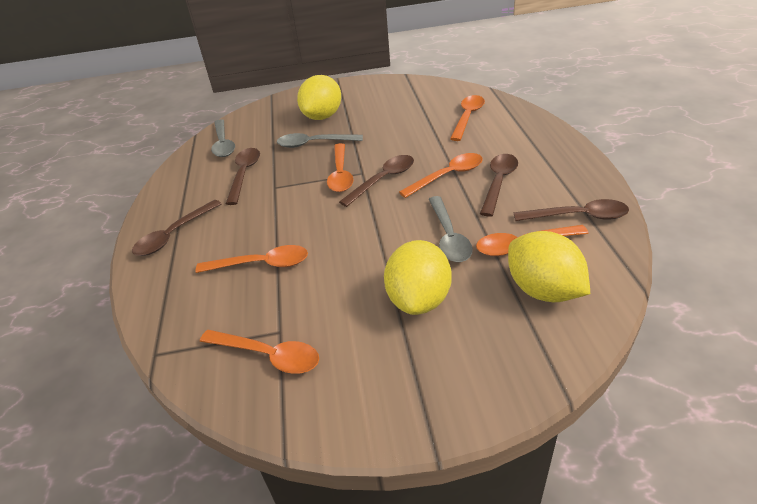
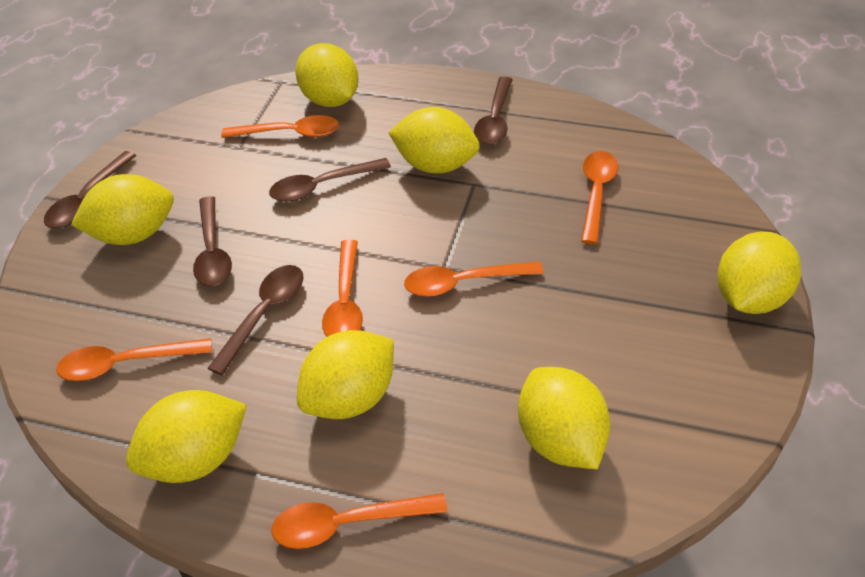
grey spoon: [211,119,235,157] [277,133,363,148] [429,196,473,262] = 3 -> none = 0
yellow lemon: [297,75,341,120] [384,240,452,315] [508,231,590,302] = 3 -> [71,174,174,245] [126,390,247,483] [295,43,359,107] [297,330,394,419] [388,107,480,173] [518,367,611,469] [718,232,801,314] = 7

